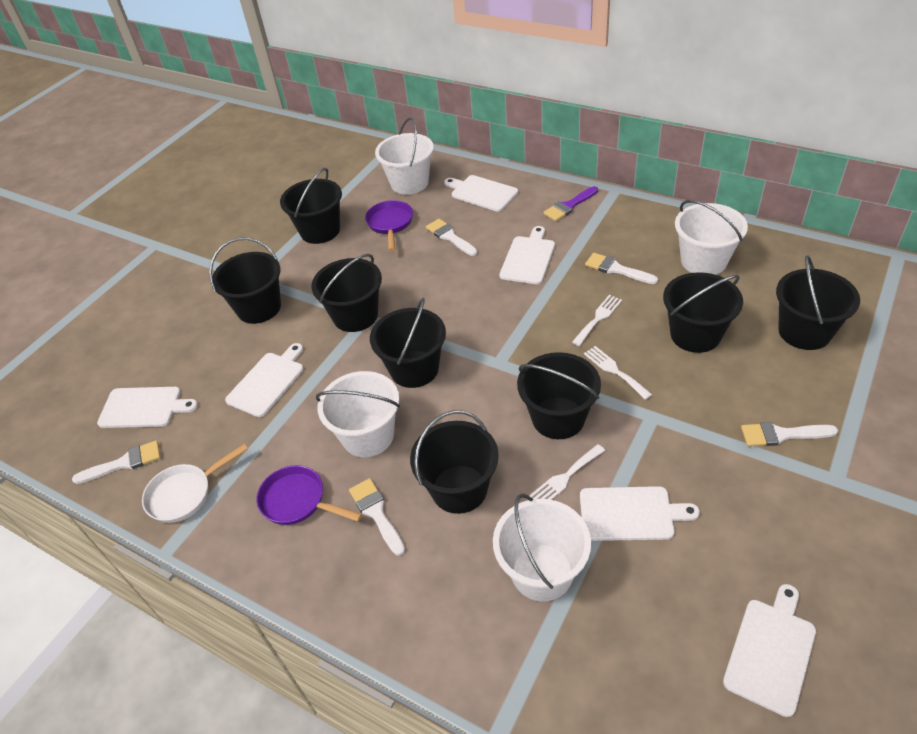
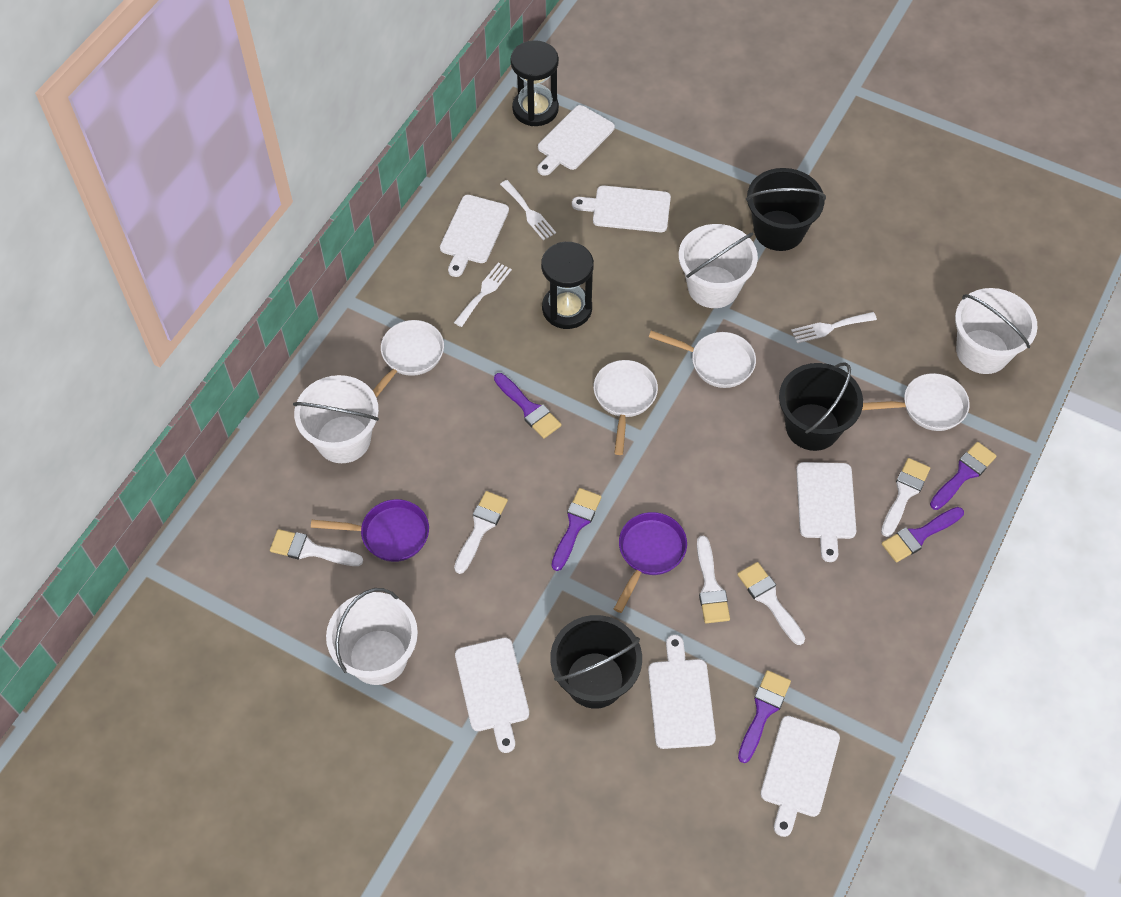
black bucket: [209,237,281,324] [280,168,342,244] [311,254,382,332] [370,298,446,388] [410,410,499,514] [517,352,601,439] [663,272,743,353] [776,255,860,350] = 8 -> [550,615,642,709] [746,168,826,251] [779,362,863,451] = 3
black hourglass: none = 0 -> [510,40,559,126] [541,242,594,329] = 2
purple brush: [543,186,598,221] = 1 -> [494,373,562,439] [552,488,601,571] [738,670,791,763] [882,507,964,562] [930,442,997,510] = 5
white cutting board: [97,387,198,428] [225,343,304,417] [444,175,518,211] [499,226,555,284] [580,486,700,541] [723,584,816,717] = 6 -> [440,195,509,277] [455,638,529,753] [537,105,615,176] [572,186,671,232] [648,635,716,749] [760,716,840,837] [796,462,856,562] = 7
white pan: [142,444,248,523] = 1 -> [373,320,444,398] [593,360,658,455] [649,331,756,388] [862,373,970,431] = 4

